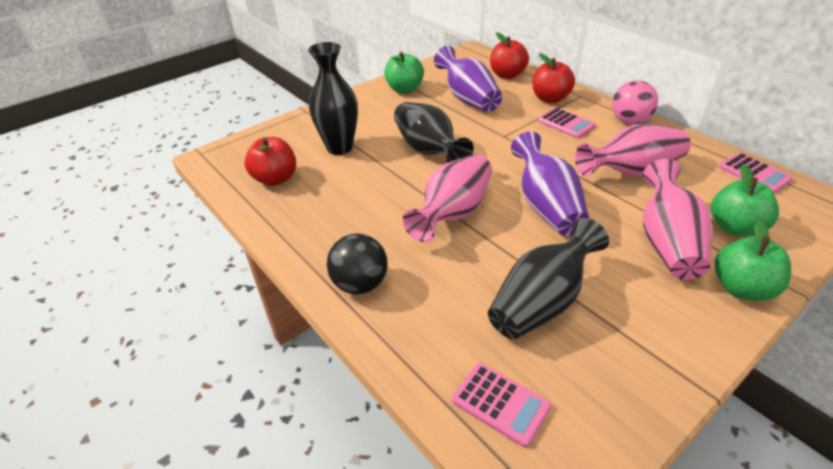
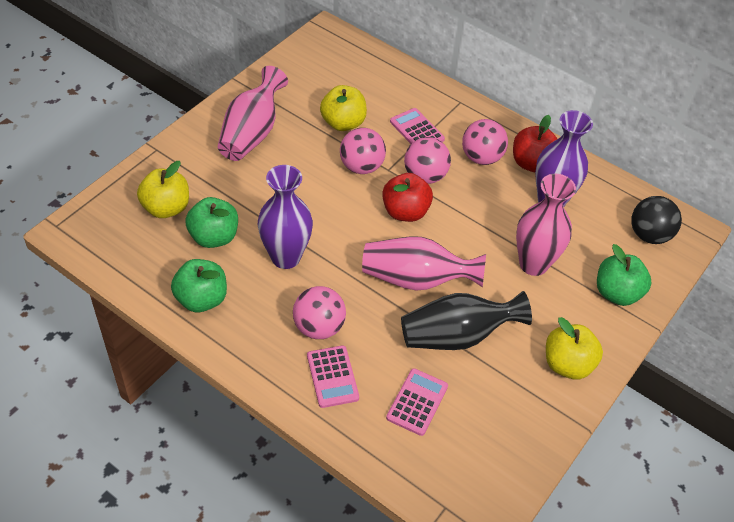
black vase: [308,42,358,155] [394,102,474,163] [488,218,609,340] = 3 -> [401,291,532,350] = 1
pink ball: [612,80,658,125] = 1 -> [293,286,346,339] [340,128,386,174] [404,137,451,184] [462,119,508,165] = 4
red apple: [245,137,296,186] [490,32,529,79] [532,53,575,103] = 3 -> [382,173,433,222] [513,115,557,172] = 2
yellow apple: none = 0 -> [137,161,189,218] [320,85,367,131] [546,317,603,379] = 3

